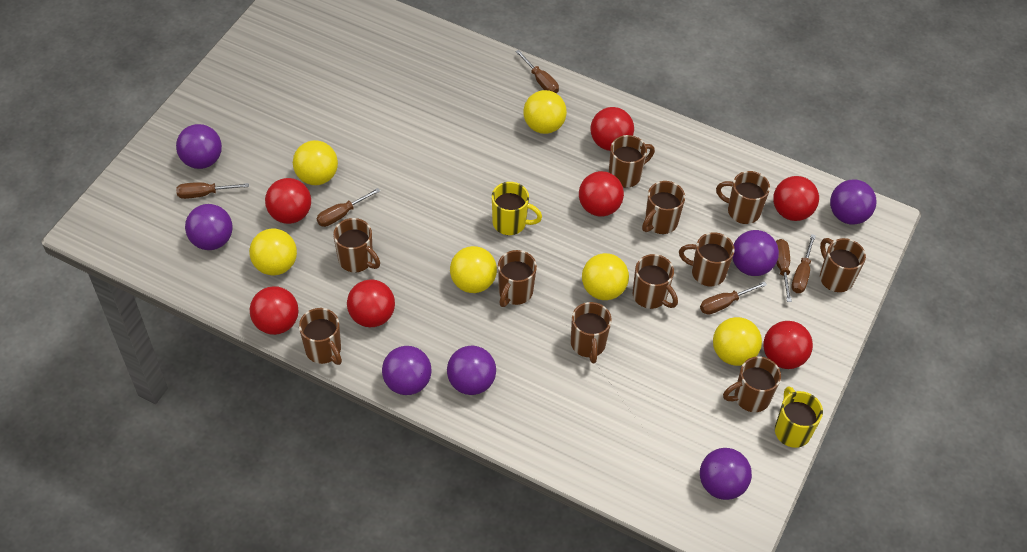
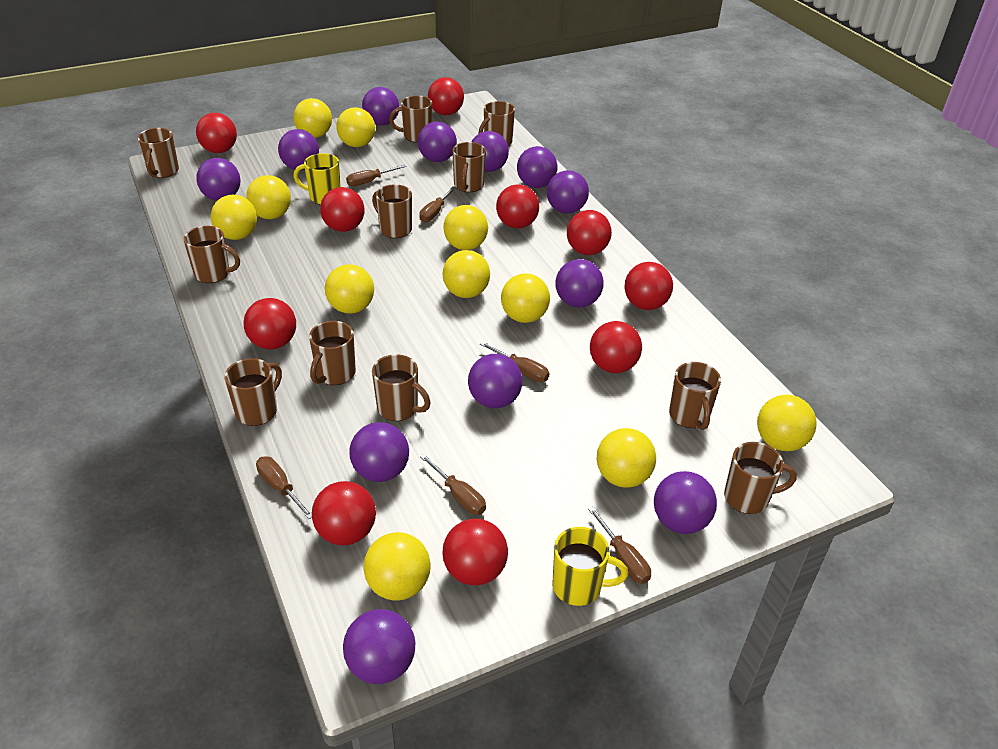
purple ball: [176,124,222,169] [185,204,233,250] [382,346,432,395] [447,346,496,395] [700,448,752,500] [733,230,779,276] [830,179,877,225] = 7 -> [197,158,240,201] [278,129,319,170] [343,609,415,684] [349,422,409,482] [362,87,399,126] [418,122,457,162] [468,354,523,408] [471,131,509,172] [517,146,558,188] [547,170,589,213] [556,259,604,307] [654,471,717,534] = 12
red ball: [250,286,299,335] [265,178,311,224] [347,279,395,327] [579,171,624,217] [591,107,634,151] [763,321,813,369] [773,176,819,221] = 7 -> [196,113,237,153] [243,298,296,349] [312,481,376,545] [320,187,365,232] [428,77,464,115] [442,519,508,585] [496,185,539,228] [567,210,612,255] [590,321,642,373] [624,262,673,310] = 10
yellow ball: [249,229,297,275] [293,140,338,185] [450,246,497,293] [523,90,567,134] [582,253,629,300] [713,317,762,366] = 6 -> [211,195,257,240] [246,175,291,219] [293,98,332,138] [325,264,374,314] [336,107,375,147] [363,532,431,601] [443,205,488,250] [443,250,490,298] [501,273,550,323] [597,428,656,488] [757,395,817,451] = 11

